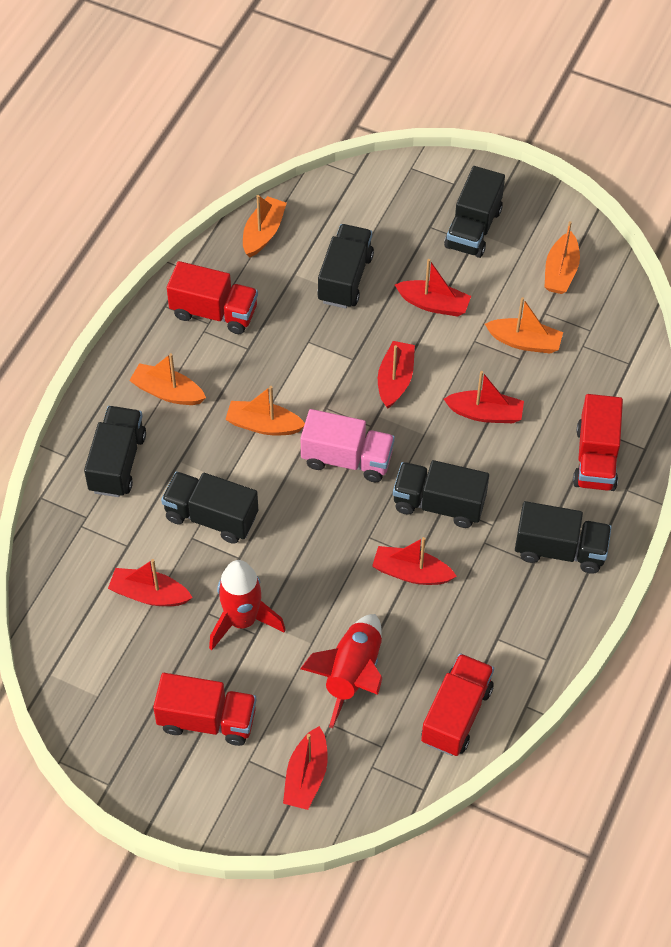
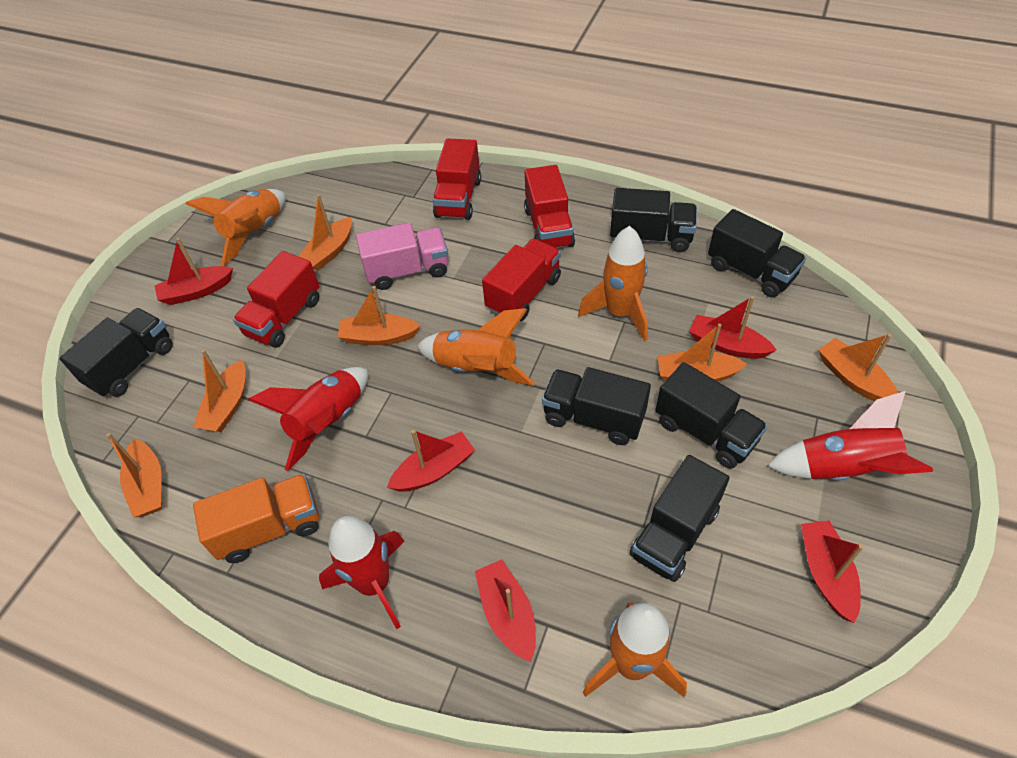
orange boat: [129,353,206,405] [225,386,305,436] [243,195,287,258] [485,297,563,354] [544,221,580,294] = 5 -> [106,433,162,518] [193,350,246,432] [298,194,352,271] [338,286,420,345] [657,324,747,382] [818,334,898,402] = 6
orange rocket: none = 0 -> [186,189,286,266] [417,308,535,386] [578,226,648,341] [583,603,687,697] = 4
orange truck: none = 0 -> [193,474,319,563] = 1
red boat: [108,559,193,606] [283,726,328,810] [372,537,457,585] [378,341,415,409] [395,259,471,317] [444,371,524,423] = 6 -> [155,238,233,305] [387,430,475,491] [475,560,536,662] [689,296,777,359] [801,520,864,623] = 5
red rocket: [209,560,286,650] [300,614,383,728] = 2 -> [248,367,368,471] [319,516,404,629] [767,391,933,481] = 3

